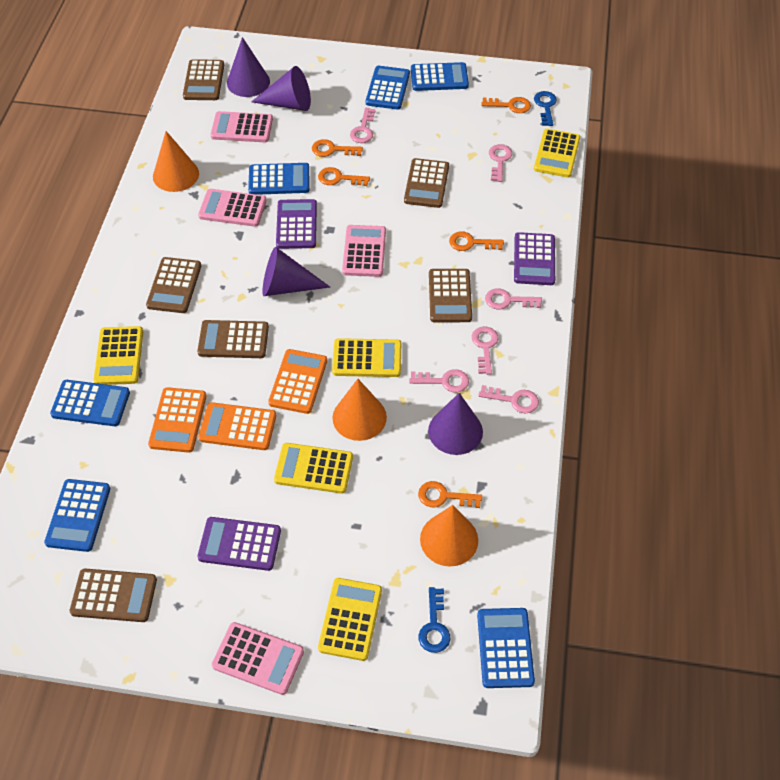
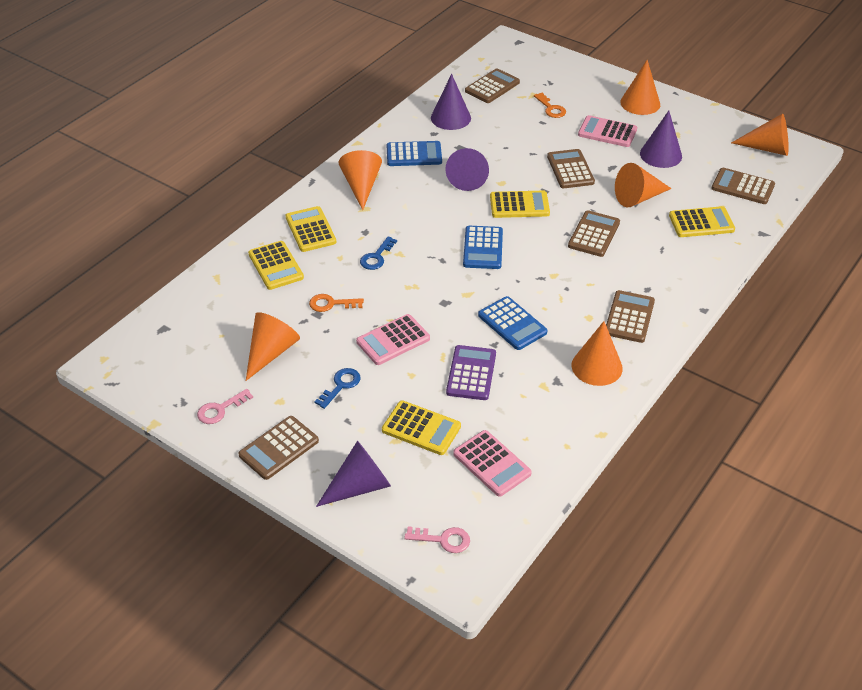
blue calculator: [44,479,111,552] [50,380,130,426] [248,163,309,195] [366,66,410,110] [411,62,469,91] [477,608,535,688] = 6 -> [387,141,442,166] [463,226,503,269] [478,296,548,350] = 3
orange calculator: [148,387,207,453] [198,402,276,450] [268,349,327,414] = 3 -> none = 0
orange cone: [153,131,199,192] [333,379,387,441] [420,505,478,567] = 3 -> [246,312,300,381] [339,150,382,210] [572,321,623,386] [615,163,672,207] [620,60,660,115] [731,113,789,156] = 6
orange key: [312,139,363,157] [318,167,370,186] [418,481,482,508] [449,231,504,251] [481,97,531,113] = 5 -> [309,294,364,312] [534,93,566,118] = 2
pink calculator: [198,189,267,227] [210,111,273,142] [212,622,304,695] [342,225,386,277] = 4 -> [356,314,430,365] [453,430,532,497] [578,115,637,147] = 3
pink key: [350,108,376,143] [409,369,469,392] [472,326,499,375] [478,385,539,413] [485,288,542,309] [489,144,512,182] = 6 -> [197,389,253,424] [404,526,470,553] = 2
purple calculator: [197,517,281,571] [276,199,317,249] [514,232,555,285] = 3 -> [446,345,496,400] = 1

